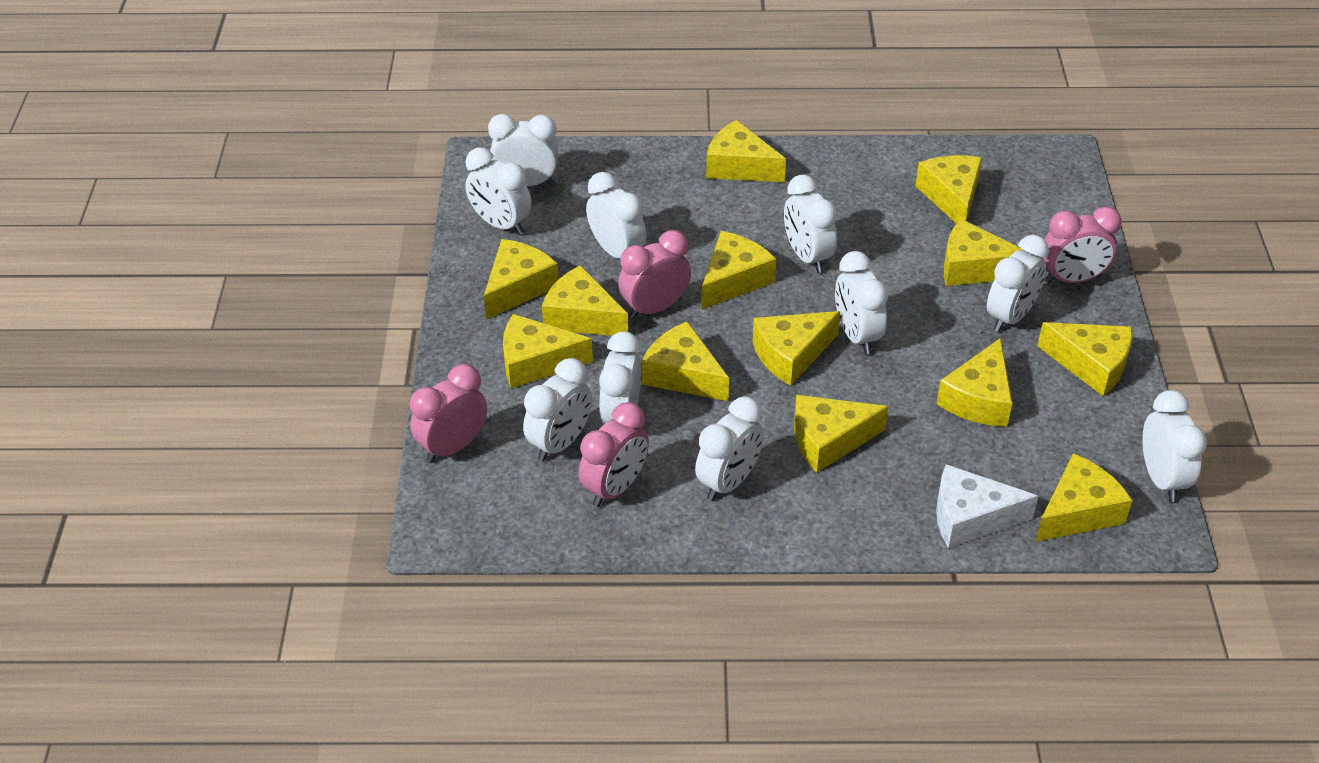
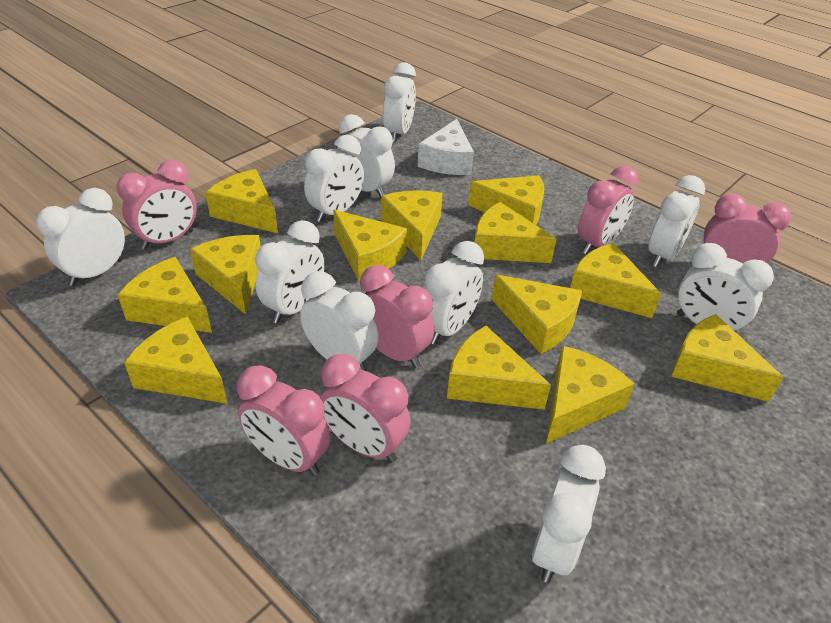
pink clock: [410,364,487,463] [579,402,649,507] [618,230,691,319] [1043,206,1122,283] = 4 -> [117,160,197,250] [237,365,331,476] [320,354,411,462] [360,265,434,368] [578,166,639,254] [703,194,791,264] = 6

